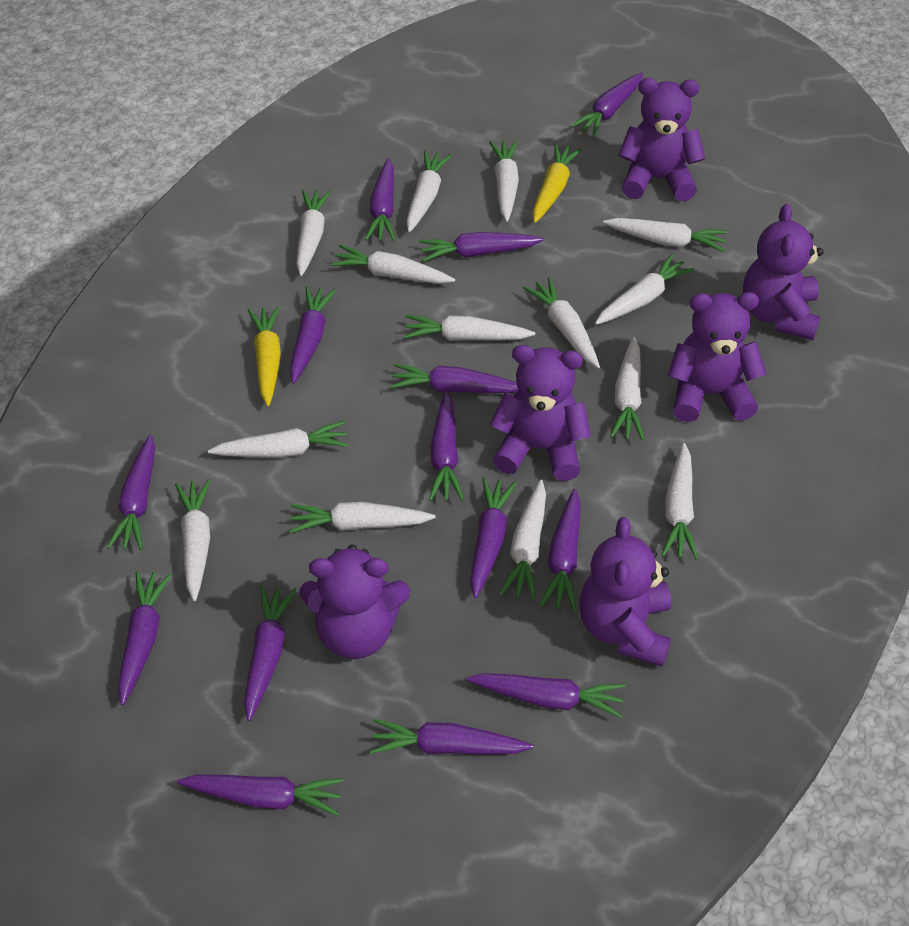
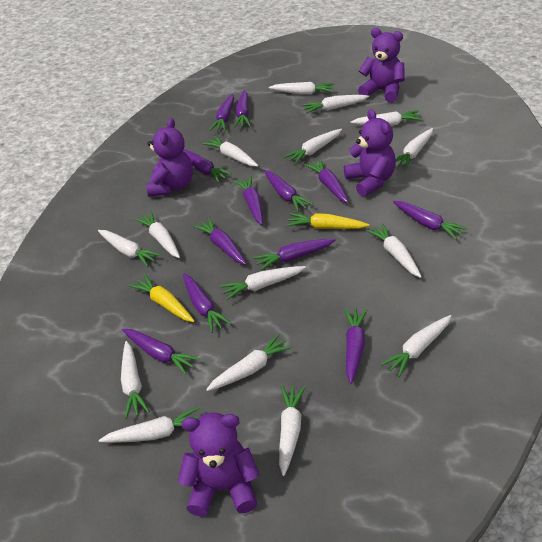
purple carrot: [107,435,155,550] [118,571,172,705] [177,775,344,816] [244,585,297,721] [290,286,336,384] [365,158,395,241] [370,719,533,755] [390,363,518,393] [419,232,544,262] [429,391,464,501] [466,673,625,718] [470,477,517,598] [539,489,581,611] [571,72,643,137] = 14 -> [122,329,200,375] [183,149,232,182] [183,274,231,333] [193,218,246,265] [209,94,234,131] [234,90,251,128] [234,176,263,225] [253,239,336,271] [264,170,314,212] [304,159,349,203] [345,308,367,384] [393,201,467,240] = 12
purple teddy bear: [300,544,410,659] [490,345,591,481] [579,517,671,667] [618,78,705,201] [668,292,767,422] [743,204,823,340] = 6 -> [146,118,193,197] [178,413,260,517] [344,109,396,197] [358,28,405,103] = 4
white carrot: [175,479,210,601] [208,421,349,458] [290,502,436,533] [296,189,331,276] [330,245,455,284] [403,315,535,341] [406,150,452,232] [489,140,519,222] [499,480,546,600] [523,277,600,368] [595,254,695,325] [603,218,728,252] [610,337,644,441] [662,443,698,560] = 14 -> [98,230,161,267] [99,407,200,443] [121,341,150,419] [134,211,180,258] [202,136,258,167] [206,334,293,391] [220,266,306,300] [269,82,334,95] [279,386,305,476] [284,129,342,164] [302,95,369,114] [350,110,422,125] [366,223,422,278] [380,315,451,377] [395,128,433,169] = 15

